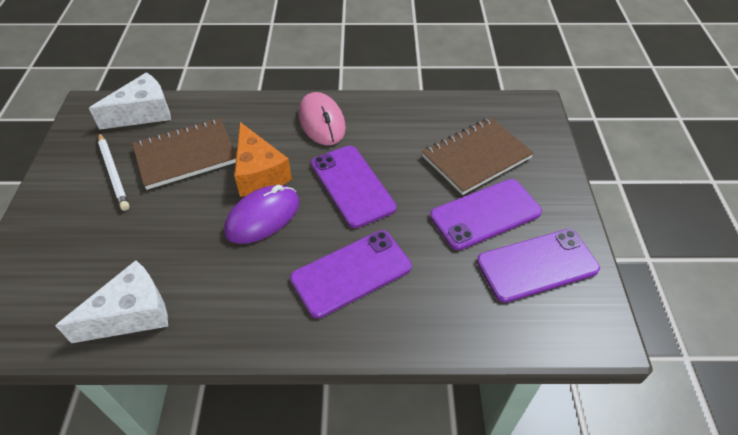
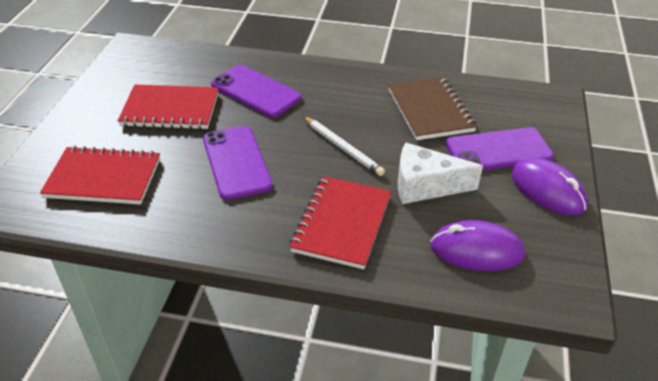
brown notebook: [132,118,236,190] [422,117,534,195] = 2 -> [388,77,477,140] = 1
orange cheese: [234,122,292,197] = 1 -> none = 0
pink mouse: [299,92,346,145] = 1 -> none = 0
purple mouse: [224,185,299,244] = 1 -> [430,220,525,271] [511,158,588,215] = 2
purple phone: [290,230,412,318] [311,146,396,228] [430,179,542,250] [477,229,600,303] = 4 -> [203,126,273,200] [211,65,302,118] [446,127,554,170] = 3
red notebook: none = 0 -> [40,146,160,205] [118,85,219,129] [290,176,391,269] = 3
white cheese: [55,260,168,343] [89,72,171,130] = 2 -> [398,143,483,204] = 1

